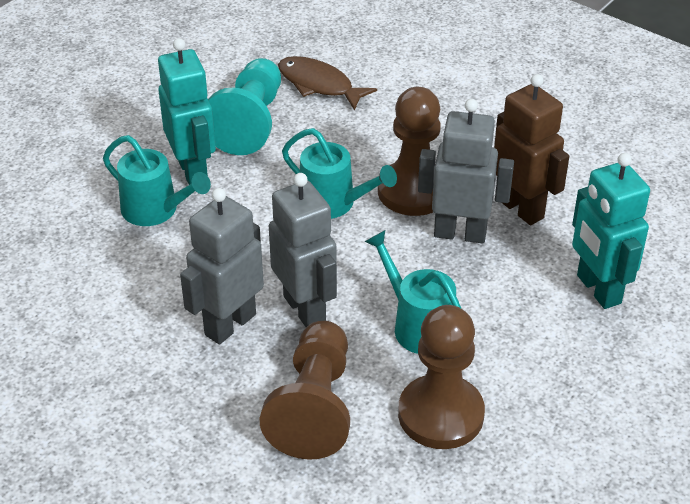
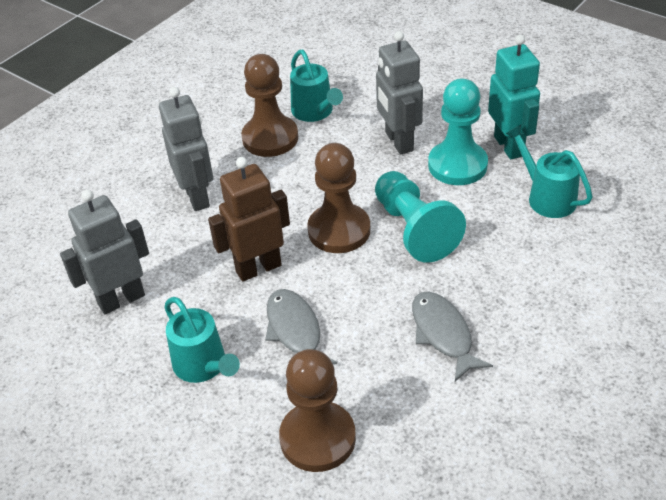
brown fish: [278,56,377,111] = 1 -> none = 0
grey fish: none = 0 -> [265,289,337,364] [412,291,493,382] = 2
turquoise pawn: [208,58,281,155] = 1 -> [375,171,466,263] [428,79,488,185] = 2
turquoise robot: [158,38,216,185] [572,153,650,309] = 2 -> [488,34,540,159] = 1

